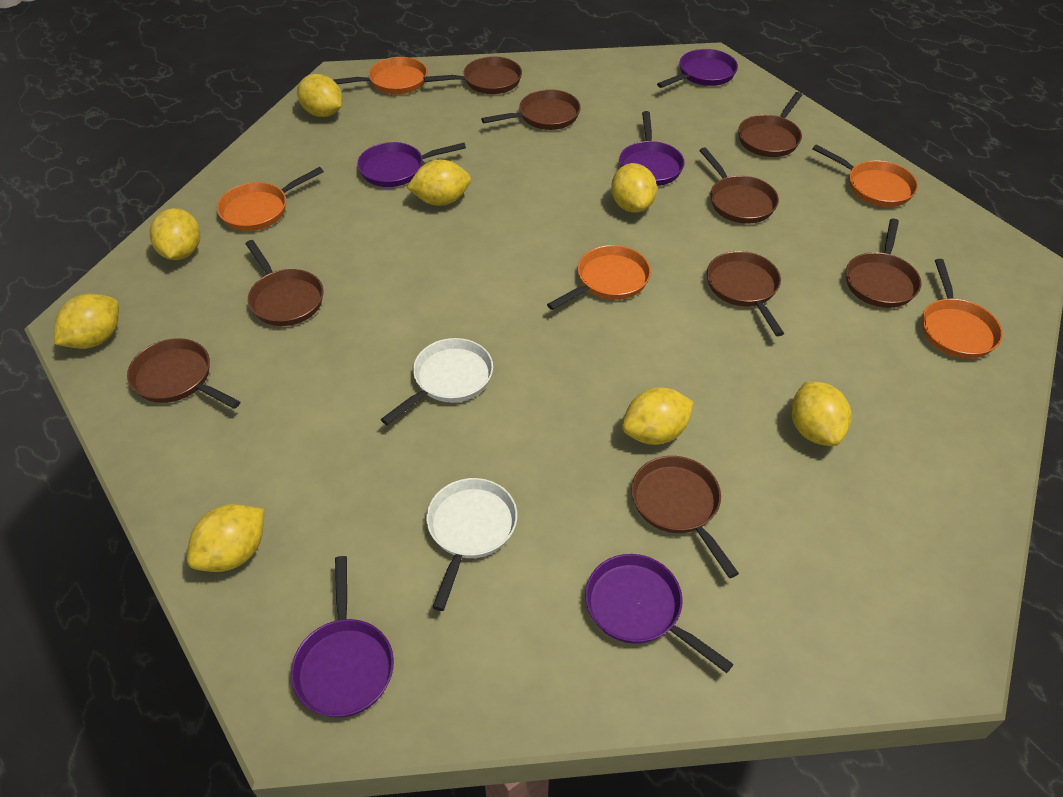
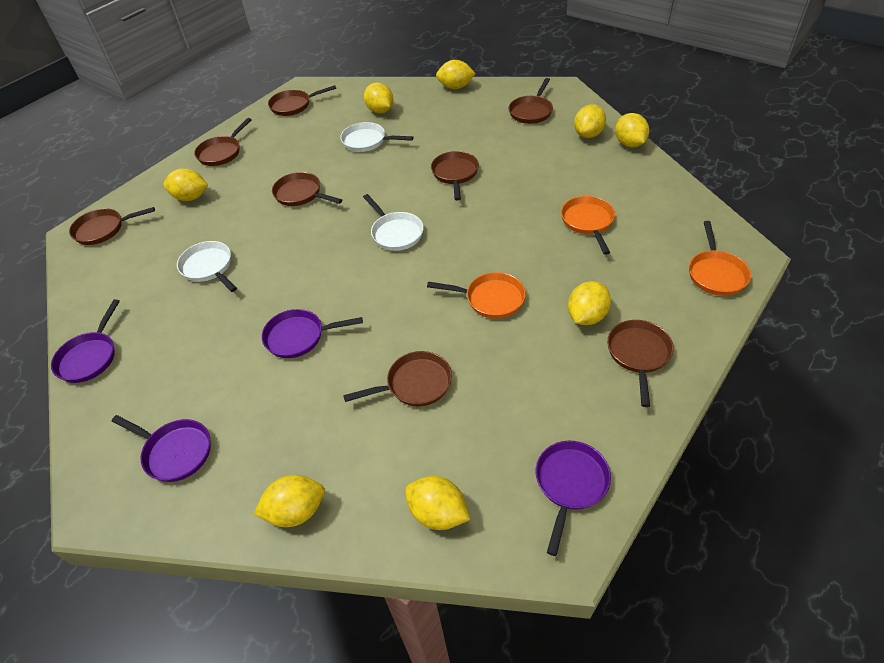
brown pan: [127,338,240,409] [245,240,324,326] [423,57,522,94] [481,90,581,130] [631,456,739,578] [699,147,779,224] [707,251,784,336] [738,92,802,157] [846,218,921,308] = 9 -> [69,207,155,245] [194,118,252,166] [268,85,336,116] [272,172,342,206] [343,351,452,407] [431,151,479,201] [509,78,553,124] [607,320,674,407] = 8
orange pan: [217,167,324,231] [333,57,427,94] [547,245,651,310] [812,145,918,207] [922,259,1003,359] = 5 -> [427,272,526,319] [561,196,615,255] [689,221,751,296] = 3
purple pan: [291,556,394,718] [357,142,466,187] [585,554,733,673] [619,111,685,186] [657,49,738,88] = 5 -> [51,299,120,383] [111,415,211,482] [262,309,363,358] [536,441,611,556] = 4
white pan: [381,338,493,425] [426,478,517,611] = 2 -> [177,241,237,292] [340,122,413,152] [363,194,424,251] = 3

